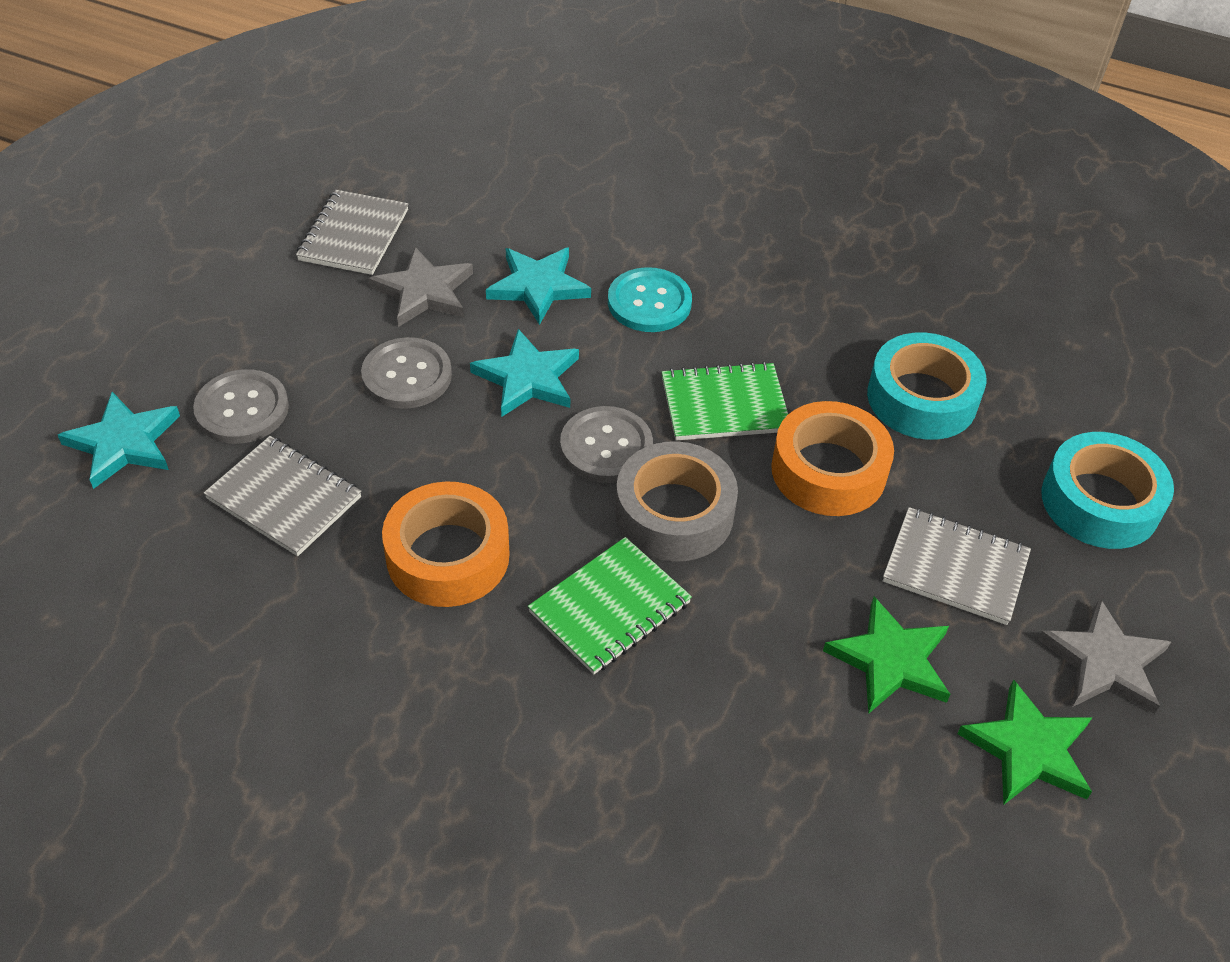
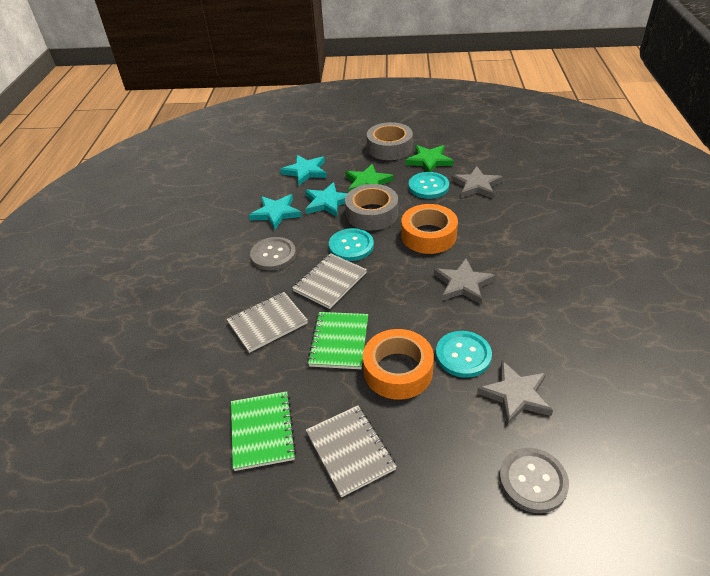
grey button: [193,369,289,444] [361,337,452,409] [560,406,653,483] = 3 -> [250,237,296,270] [499,448,569,513] = 2
grey star: [368,247,473,327] [1038,598,1171,714] = 2 -> [434,258,496,304] [451,166,503,199] [477,361,553,426] = 3
grey tape: [615,441,738,562] = 1 -> [345,184,398,230] [367,122,413,160] = 2
turquoise button: [608,267,692,332] = 1 -> [329,228,374,261] [408,172,449,199] [436,331,492,378] = 3
turquoise tape: [867,333,986,440] [1042,432,1174,549] = 2 -> none = 0

